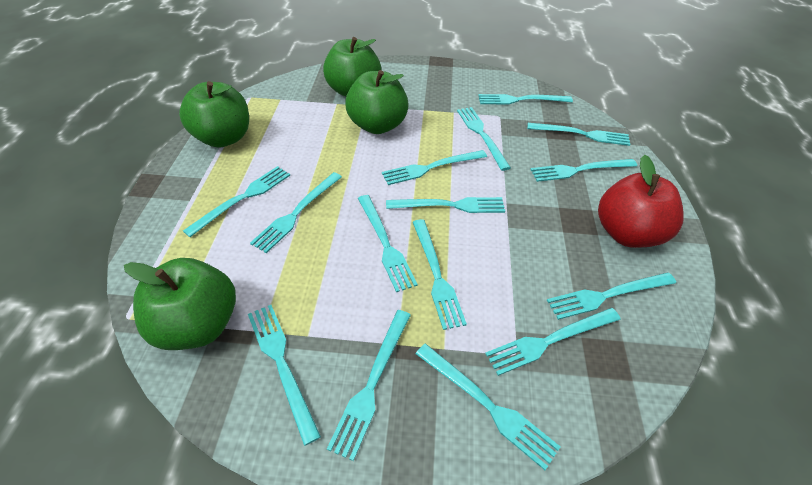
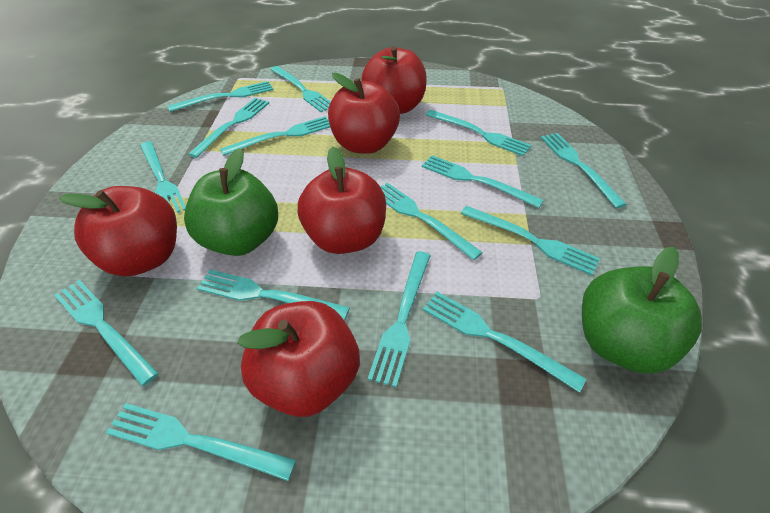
green apple: [124,258,236,350] [179,81,249,148] [323,37,381,97] [345,70,409,134] = 4 -> [184,148,278,256] [582,246,702,374] = 2
red apple: [598,155,684,248] = 1 -> [59,186,177,276] [237,301,360,417] [298,146,386,254] [328,73,400,154] [361,46,427,114] = 5

